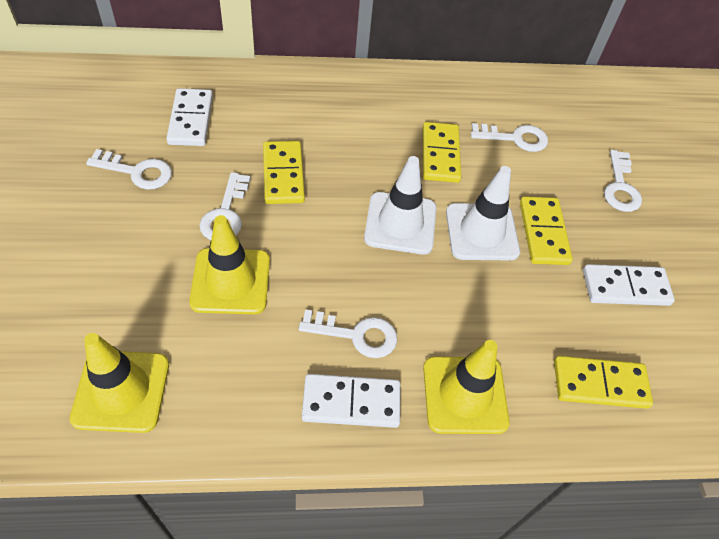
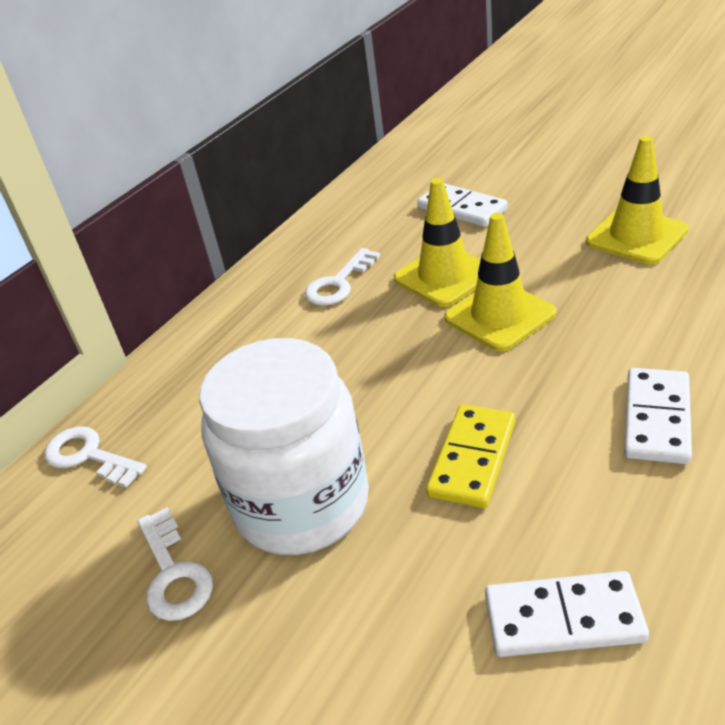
white jar: none = 0 -> [199,338,369,555] = 1
white key: [86,149,172,190] [199,172,251,240] [299,310,397,358] [471,123,548,152] [604,150,642,212] = 5 -> [44,426,147,488] [138,507,213,621] [305,248,380,306] = 3
white traffic cone: [364,156,436,255] [446,166,520,260] = 2 -> none = 0
yellow domino: [263,141,305,204] [423,122,461,183] [520,196,573,265] [554,356,653,409] = 4 -> [426,404,515,508] = 1

